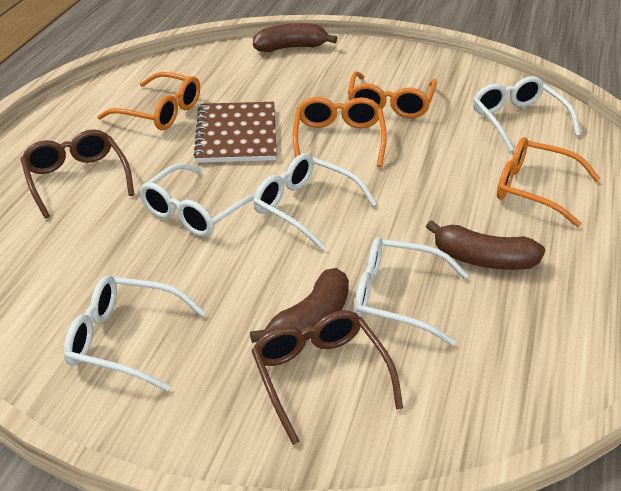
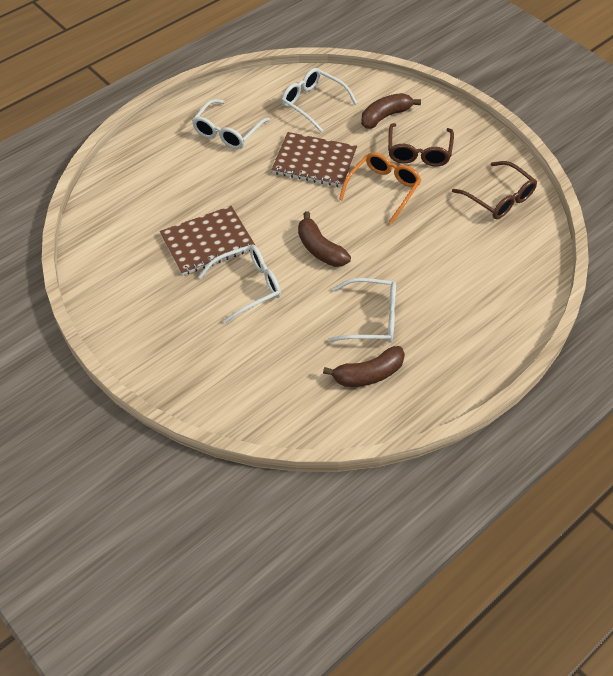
brown notebook: [194,102,277,163] = 1 -> [160,206,256,275] [271,132,357,187] = 2
orange glasses: [97,72,200,130] [293,97,387,167] [348,71,437,118] [497,137,601,227] = 4 -> [339,152,421,224] = 1
white glasses: [64,275,206,391] [139,163,255,237] [253,153,377,250] [354,237,468,345] [473,76,580,152] = 5 -> [192,99,270,149] [198,244,281,323] [282,68,357,133] [328,278,396,342] = 4

